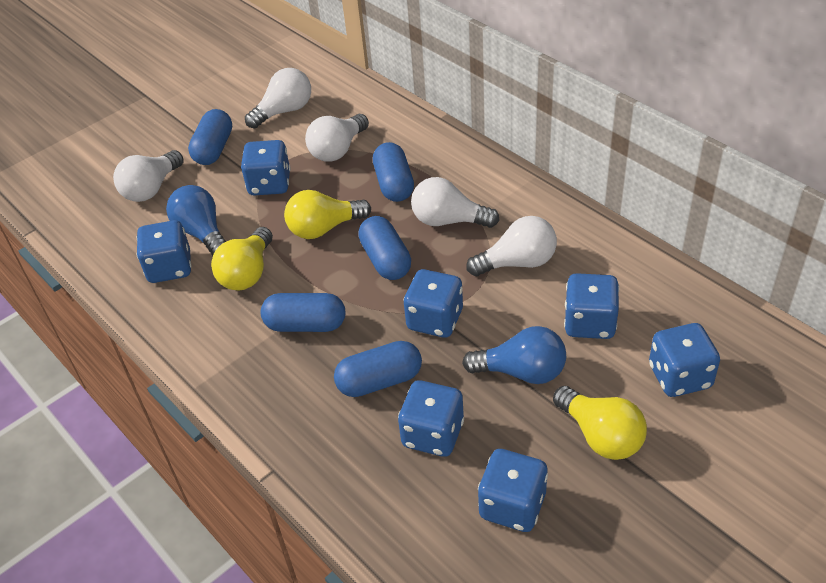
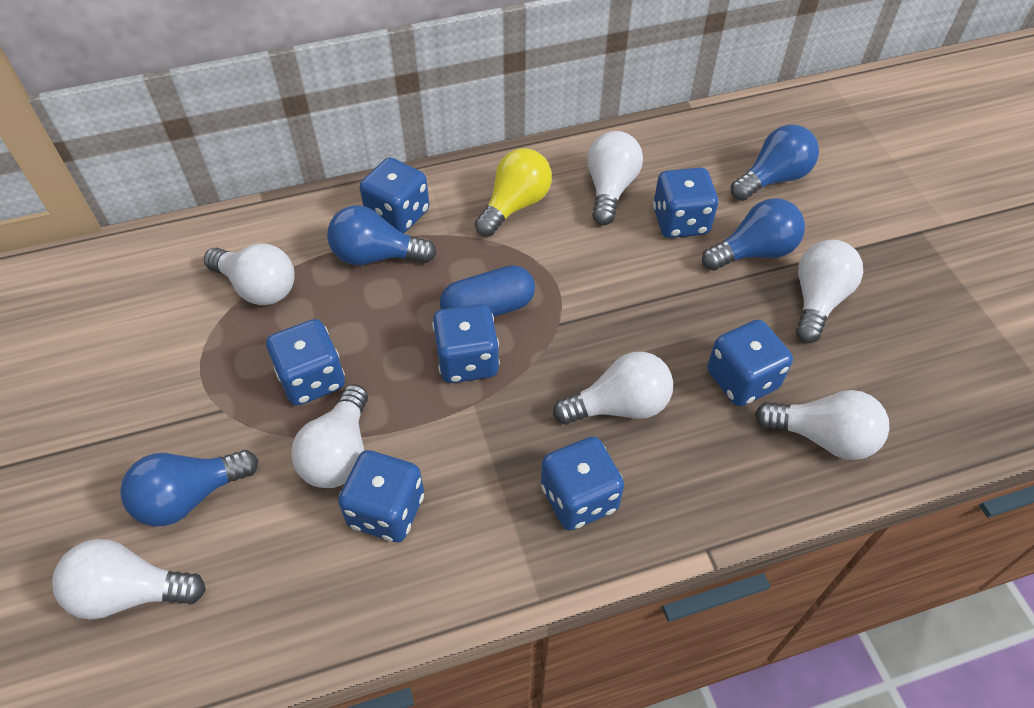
blue capsule: [188,109,232,165] [261,293,345,332] [334,341,422,397] [358,216,411,280] [373,142,414,202] = 5 -> [440,265,535,317] = 1
blue light bulb: [166,185,226,256] [462,326,566,384] = 2 -> [120,450,258,526] [327,205,436,265] [702,198,805,271] [731,125,819,201] = 4
white light bulb: [113,150,184,202] [245,68,311,129] [305,114,369,162] [411,177,500,228] [466,216,557,276] = 5 -> [52,539,206,620] [204,243,295,305] [291,384,368,488] [553,352,673,424] [587,131,643,225] [755,390,889,460] [796,240,863,343] = 7
yellow light bulb: [211,227,273,290] [284,190,371,239] [553,386,647,460] = 3 -> [475,148,552,237] = 1

